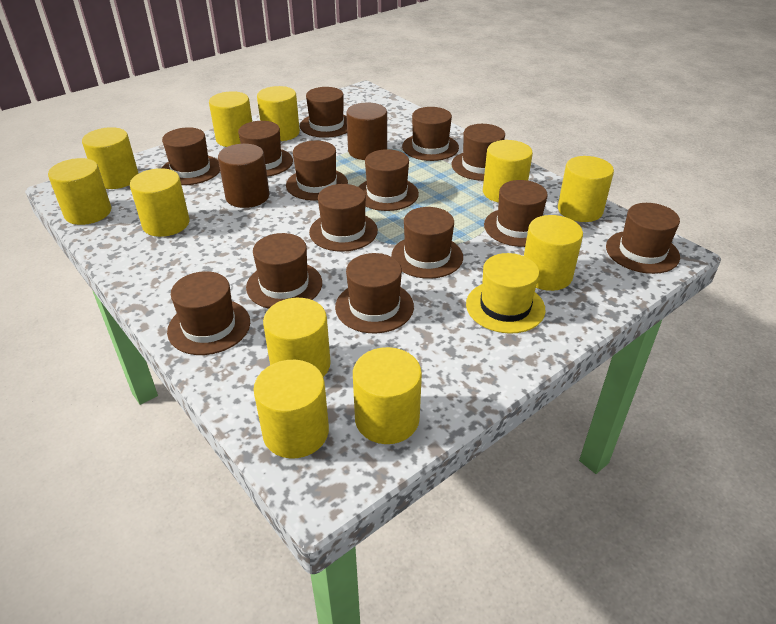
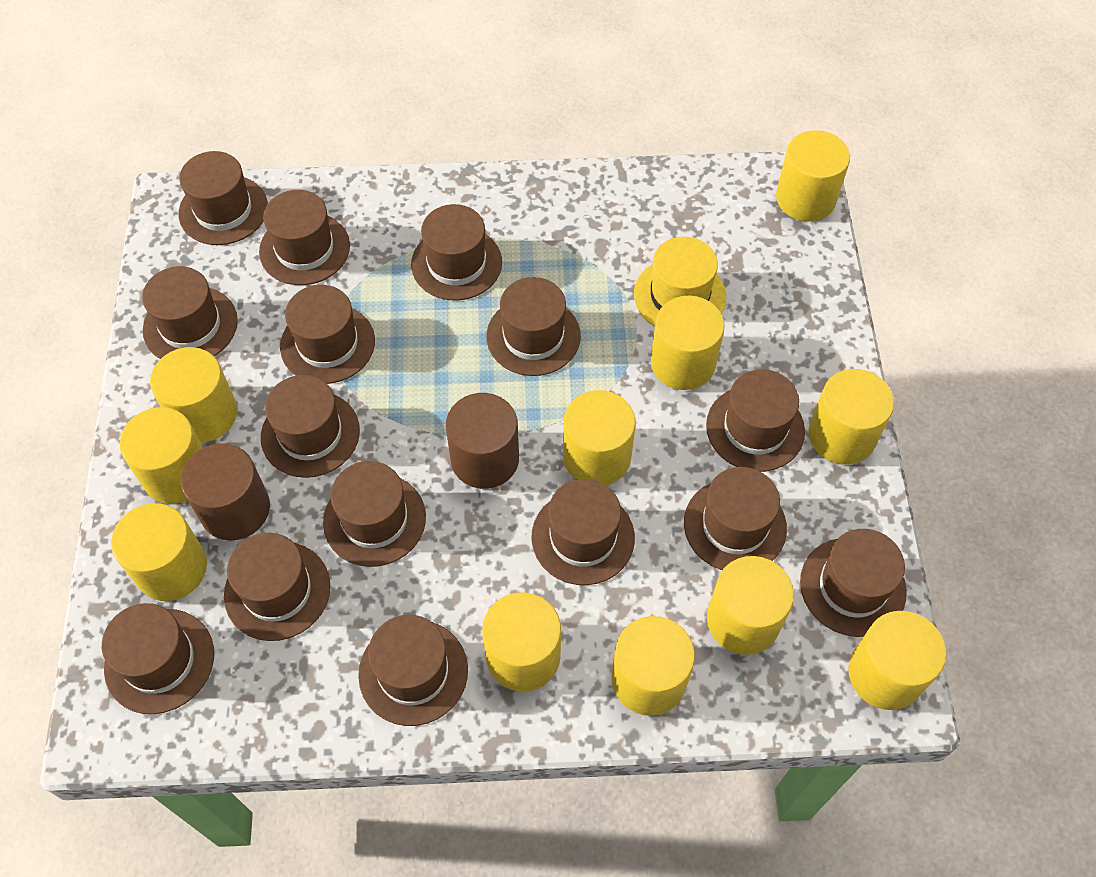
brown hat: [162,127,220,185] [167,271,250,355] [238,121,293,177] [246,233,322,309] [286,141,348,201] [300,87,347,138] [309,184,378,252] [335,253,414,333] [358,149,419,211] [392,207,463,279] [402,107,459,161] [451,124,505,181] [484,180,548,247] [606,203,680,274] = 14 -> [102,603,214,714] [142,266,238,359] [179,151,268,245] [224,533,330,641] [259,190,350,285] [261,375,360,478] [280,285,375,384] [323,461,426,567] [358,615,468,726] [411,204,502,301] [486,277,581,376] [531,479,635,585] [684,467,787,570] [706,369,805,472] [800,529,907,637] = 15

